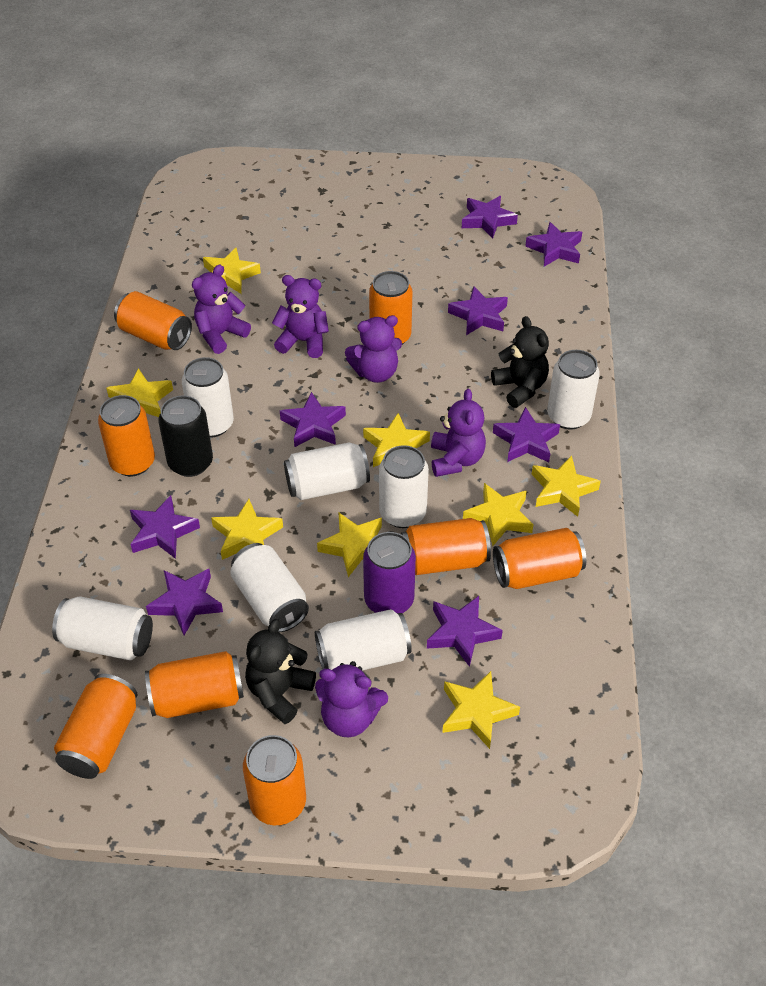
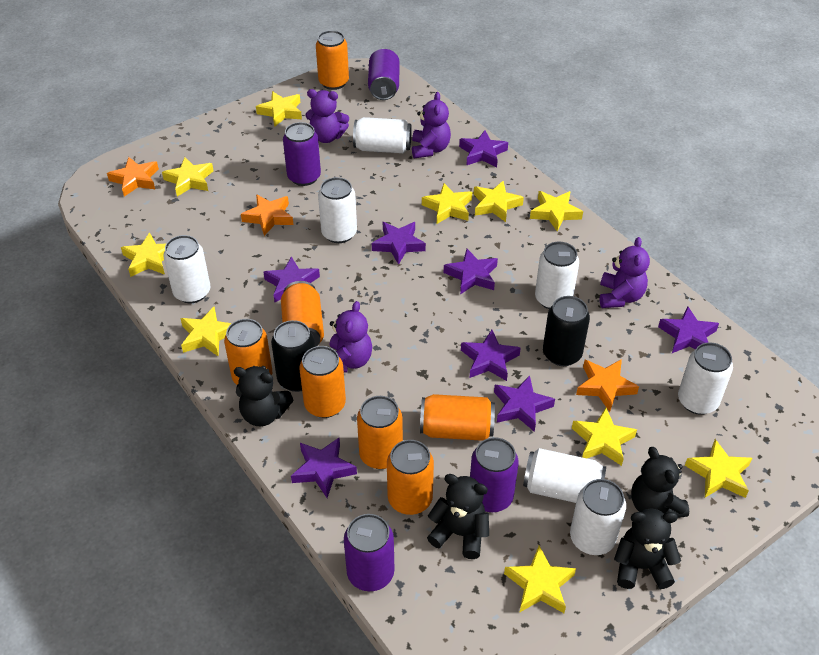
black can: [158,395,213,477] = 1 -> [271,320,315,392] [543,296,590,366] = 2
black teddy bear: [245,619,316,724] [491,316,549,408] = 2 -> [234,366,294,426] [427,474,489,559] [614,509,681,589] [631,447,689,518] = 4
orange can: [54,674,137,779] [98,395,155,476] [114,291,192,350] [145,651,244,718] [243,735,306,825] [369,271,412,345] [401,518,491,575] [493,528,587,589] = 8 -> [224,319,272,385] [281,281,324,347] [299,346,346,418] [316,30,349,90] [357,396,403,469] [387,440,434,515] [420,394,495,441] = 7
orange star: none = 0 -> [107,157,159,197] [241,194,293,236] [576,359,639,412] = 3
purple can: [363,532,416,613] = 1 -> [283,122,321,186] [344,514,395,591] [368,49,400,100] [470,437,519,512] = 4
purple teddy bear: [192,265,251,354] [272,275,329,358] [315,661,388,737] [345,315,402,383] [431,389,486,477] = 5 -> [306,89,349,143] [329,301,372,373] [412,92,451,158] [600,237,650,308] = 4
yellow star: [106,368,173,417] [203,247,261,294] [211,499,283,560] [317,513,382,577] [363,413,430,467] [442,671,520,749] [463,483,534,546] [532,455,601,517] = 8 -> [121,232,166,277] [162,157,213,197] [180,307,232,357] [256,91,302,127] [422,183,472,224] [473,181,524,222] [504,546,576,613] [530,191,583,232] [572,408,637,466] [685,439,752,498] = 10

